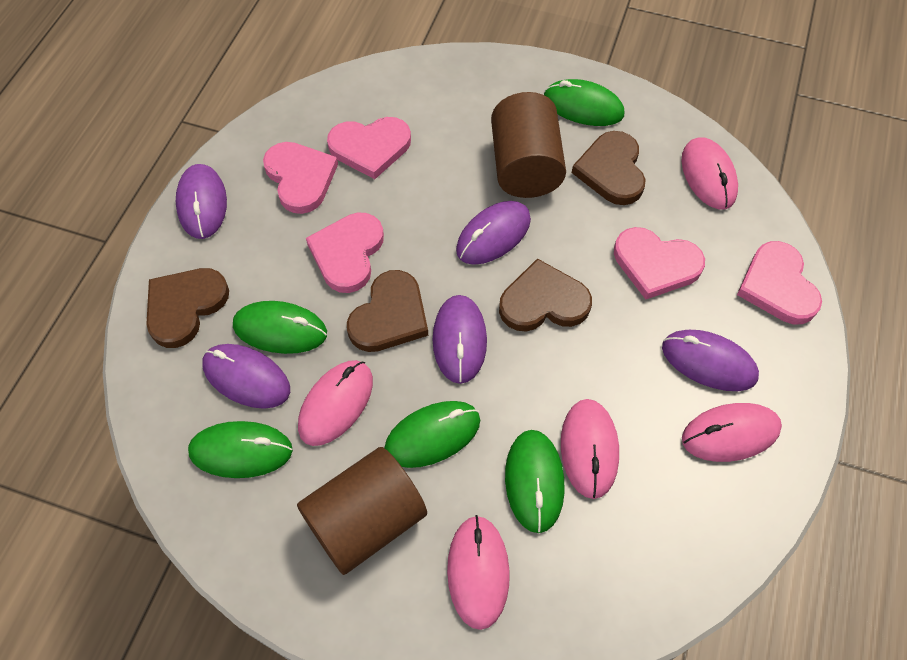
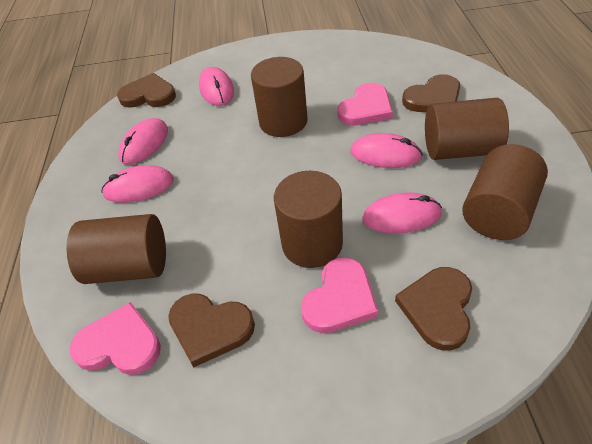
brown cylinder: [297,447,427,575] [491,92,566,198] = 2 -> [67,214,166,284] [251,57,308,137] [274,171,343,268] [425,98,509,160] [462,144,548,240] = 5
green mouse: [188,421,293,478] [233,301,327,354] [384,401,480,468] [505,430,565,533] [544,79,624,126] = 5 -> none = 0
pink heart: [263,142,338,214] [306,213,384,293] [327,117,411,179] [614,227,705,300] [737,241,822,324] = 5 -> [70,302,161,375] [301,257,378,333] [338,83,393,125] = 3
purple mouse: [176,164,227,239] [202,344,290,409] [433,295,487,384] [456,201,531,265] [662,330,759,391] = 5 -> none = 0

